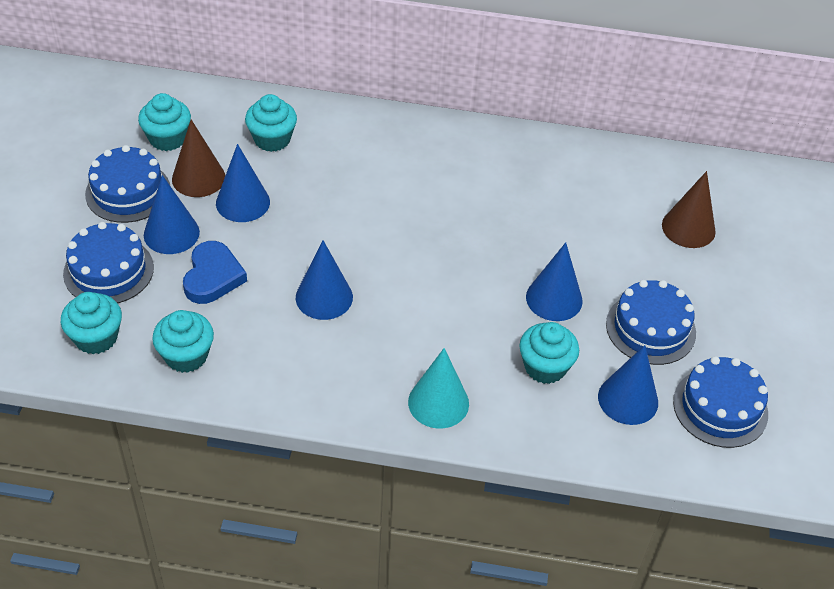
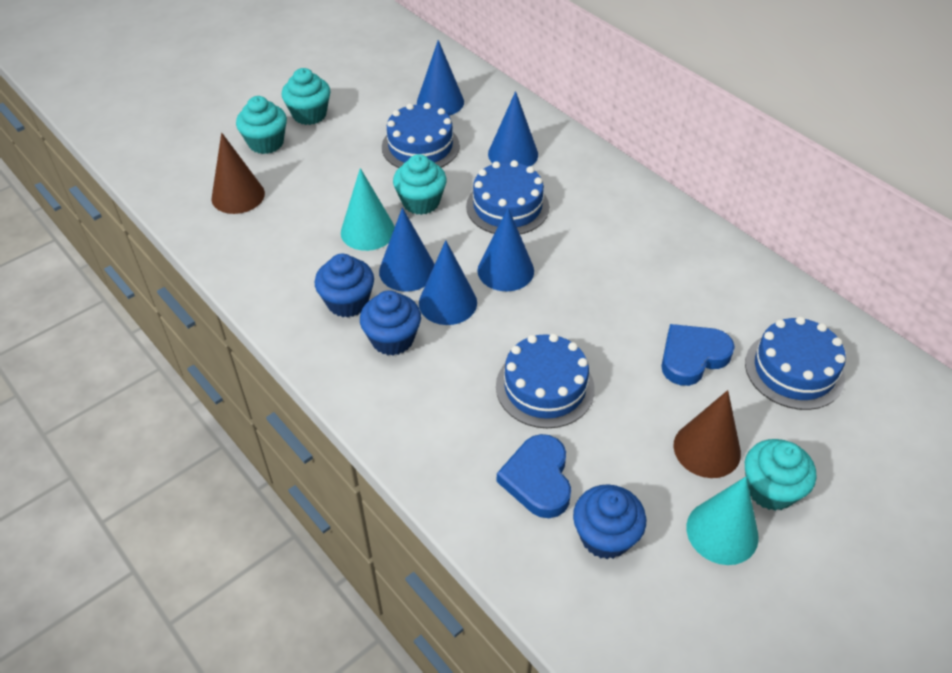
blue cupcake: none = 0 -> [315,254,374,317] [360,290,421,356] [573,484,646,559] = 3
blue heart: [183,241,247,304] = 1 -> [496,434,571,518] [661,324,735,386] = 2
turquoise cone: [408,348,469,428] = 1 -> [341,168,395,251] [686,477,759,565] = 2
turquoise cupcake: [61,292,122,354] [138,93,191,151] [152,310,214,373] [245,94,297,152] [519,322,579,384] = 5 -> [236,96,287,154] [282,68,331,125] [393,154,447,215] [745,439,816,511] = 4

